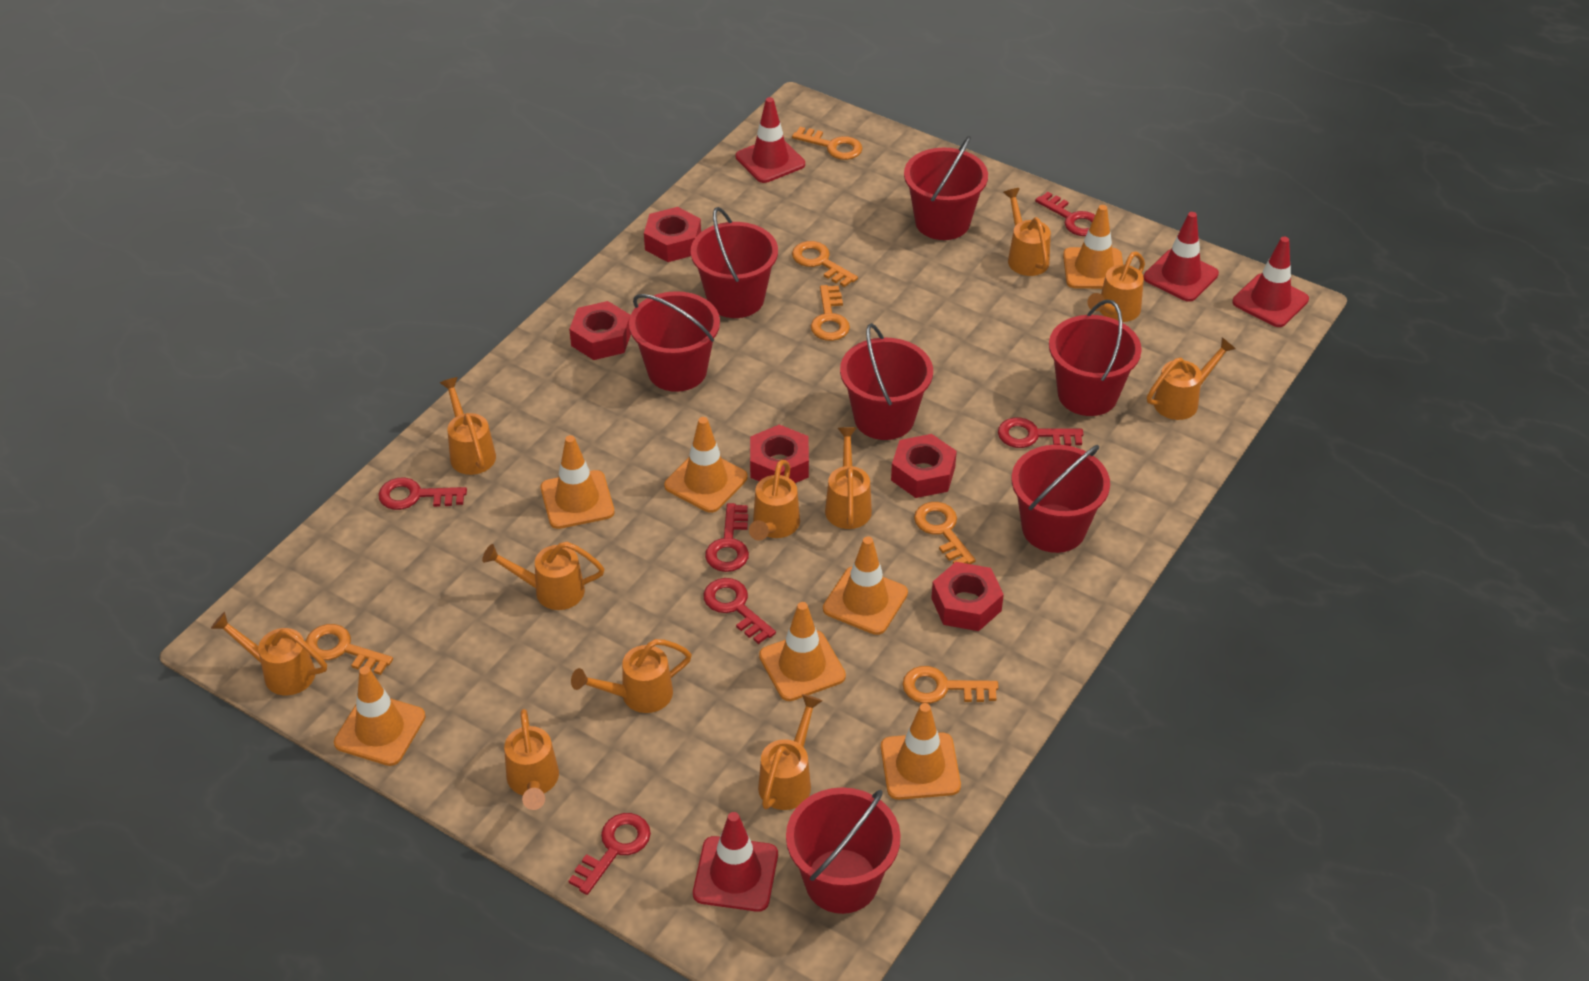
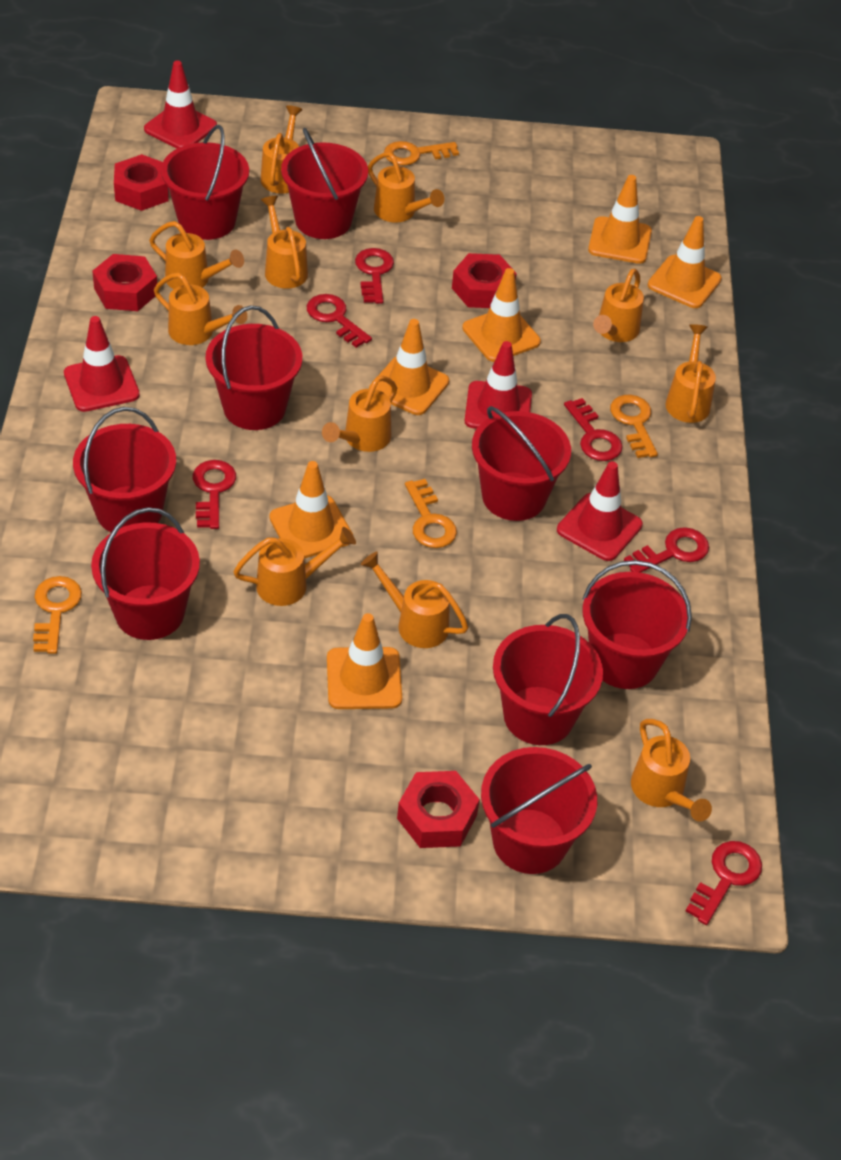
orange key: [305,624,393,675] [792,127,863,160] [792,241,858,287] [811,285,850,341] [902,666,998,704] [914,502,976,564] = 6 -> [33,576,82,654] [384,141,459,166] [405,479,457,548] [610,395,658,458] = 4
orange traffic cone: [334,666,426,766] [541,435,614,529] [664,417,748,513] [759,602,846,701] [823,537,908,635] [881,703,961,800] [1063,205,1123,289] = 7 -> [269,461,353,559] [327,613,402,709] [369,319,449,415] [462,268,541,362] [588,175,652,264] [648,216,722,308] = 6
red bucket: [629,291,720,392] [691,207,778,318] [786,787,901,914] [840,323,933,440] [904,136,988,240] [1012,445,1110,553] [1049,299,1142,416] = 7 -> [73,407,176,533] [91,507,200,640] [161,125,249,240] [206,306,302,430] [281,128,368,239] [472,406,571,521] [481,747,597,874] [493,614,603,745] [582,560,692,689] = 9
red nut: [569,301,631,360] [644,207,701,262] [750,424,809,483] [891,434,957,498] [931,562,1004,631] = 5 -> [92,254,157,311] [114,154,169,211] [397,771,480,848] [452,253,517,308] = 4

